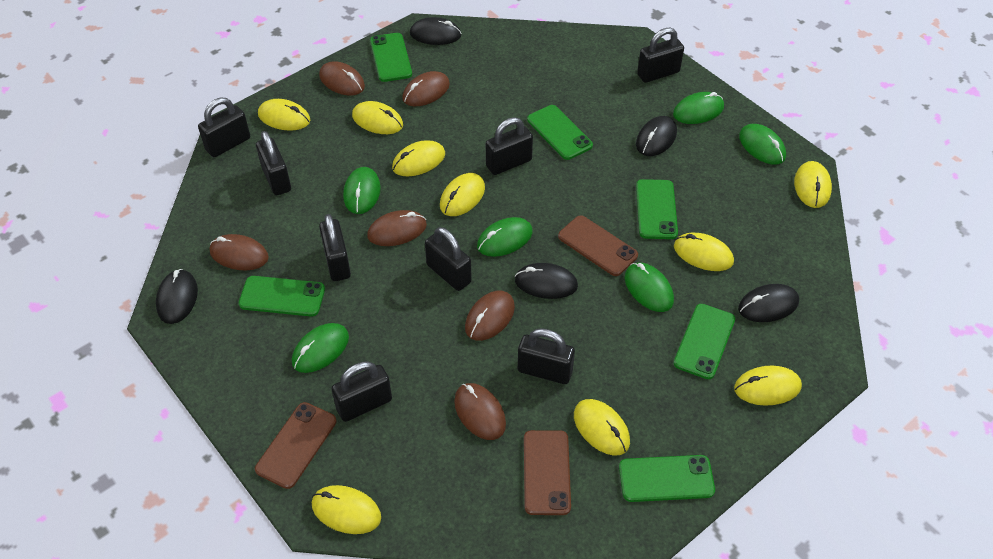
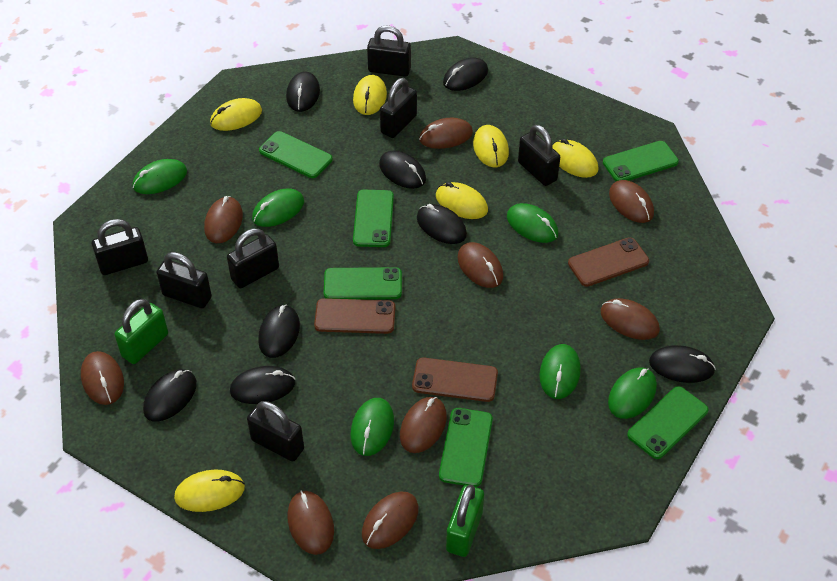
black mouse: [156,269,198,324] [410,17,462,45] [515,263,578,299] [636,116,677,156] [738,284,799,322] = 5 -> [143,369,197,421] [230,366,295,404] [258,304,300,358] [286,72,320,112] [379,150,426,189] [417,204,467,244] [443,57,488,91] [649,345,716,383] = 8
black padlock: [198,98,250,157] [256,131,291,195] [319,214,351,281] [331,361,392,422] [425,227,472,291] [486,117,533,175] [518,328,575,384] [637,28,684,83] = 8 -> [92,219,148,275] [156,252,212,308] [227,229,279,288] [247,401,304,462] [367,26,411,77] [380,78,417,138] [518,125,560,186] = 7
brown mouse: [210,234,269,270] [319,61,365,95] [367,210,427,246] [402,71,450,106] [454,383,506,440] [465,291,515,341] = 6 -> [81,351,124,405] [204,196,243,243] [288,491,334,555] [362,492,418,549] [400,397,447,453] [419,118,473,149] [457,242,503,288] [600,298,660,340] [609,180,654,223] = 9
green padlock: none = 0 -> [114,299,168,364] [446,485,484,557] = 2
yellow mouse: [258,99,310,131] [312,485,381,534] [352,101,403,134] [392,140,445,176] [440,173,485,216] [574,399,630,456] [674,233,734,271] [734,366,802,406] [794,161,832,208] = 9 -> [174,470,245,512] [210,98,262,131] [353,75,387,115] [436,182,488,219] [473,125,509,167] [552,139,599,178] = 6

